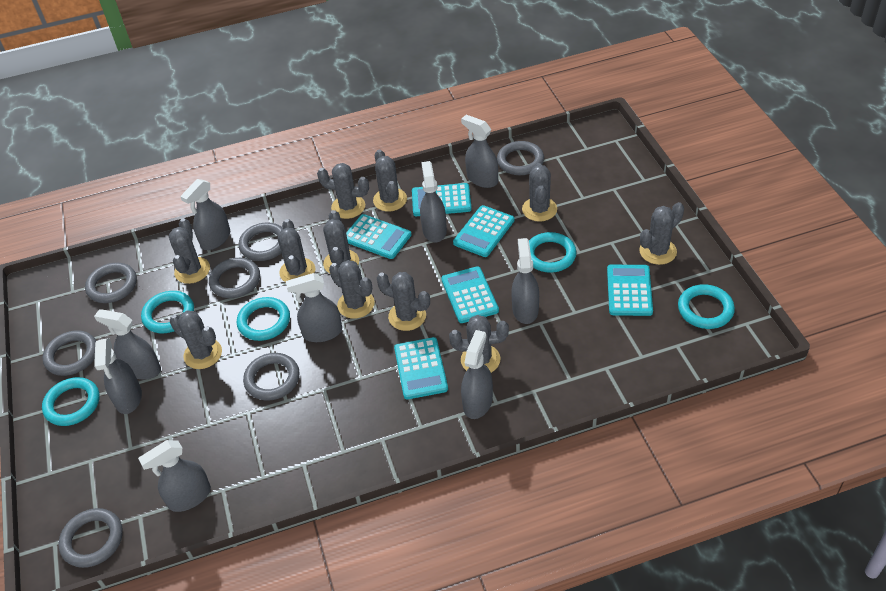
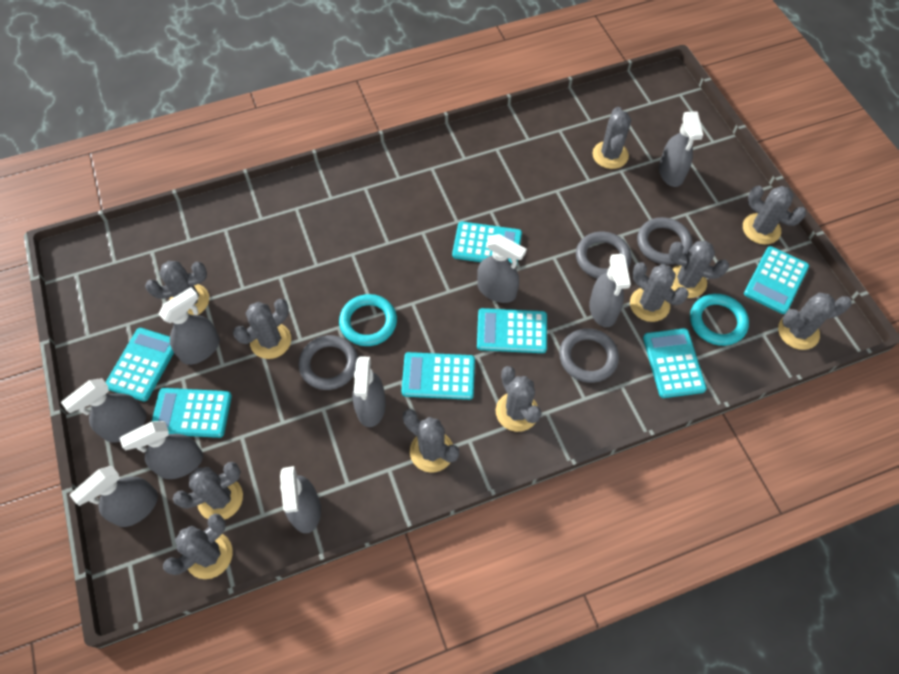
grey ring: [43,331,96,376] [58,508,123,568] [85,263,137,303] [209,258,260,298] [239,222,283,261] [243,353,300,401] [497,141,544,175] = 7 -> [299,335,358,390] [559,328,619,383] [576,231,631,279] [637,217,693,265] = 4
turquoise calculator: [346,214,411,259] [394,337,448,399] [412,183,472,216] [441,266,499,323] [453,205,515,257] [607,265,653,316] = 6 -> [105,328,174,402] [152,388,232,438] [402,352,475,400] [452,222,522,266] [477,308,547,353] [643,328,707,398] [744,246,809,314] = 7
turquoise ring: [42,377,99,426] [141,291,194,333] [237,297,290,341] [529,232,576,273] [678,284,735,329] = 5 -> [339,294,397,346] [690,294,749,346] = 2

